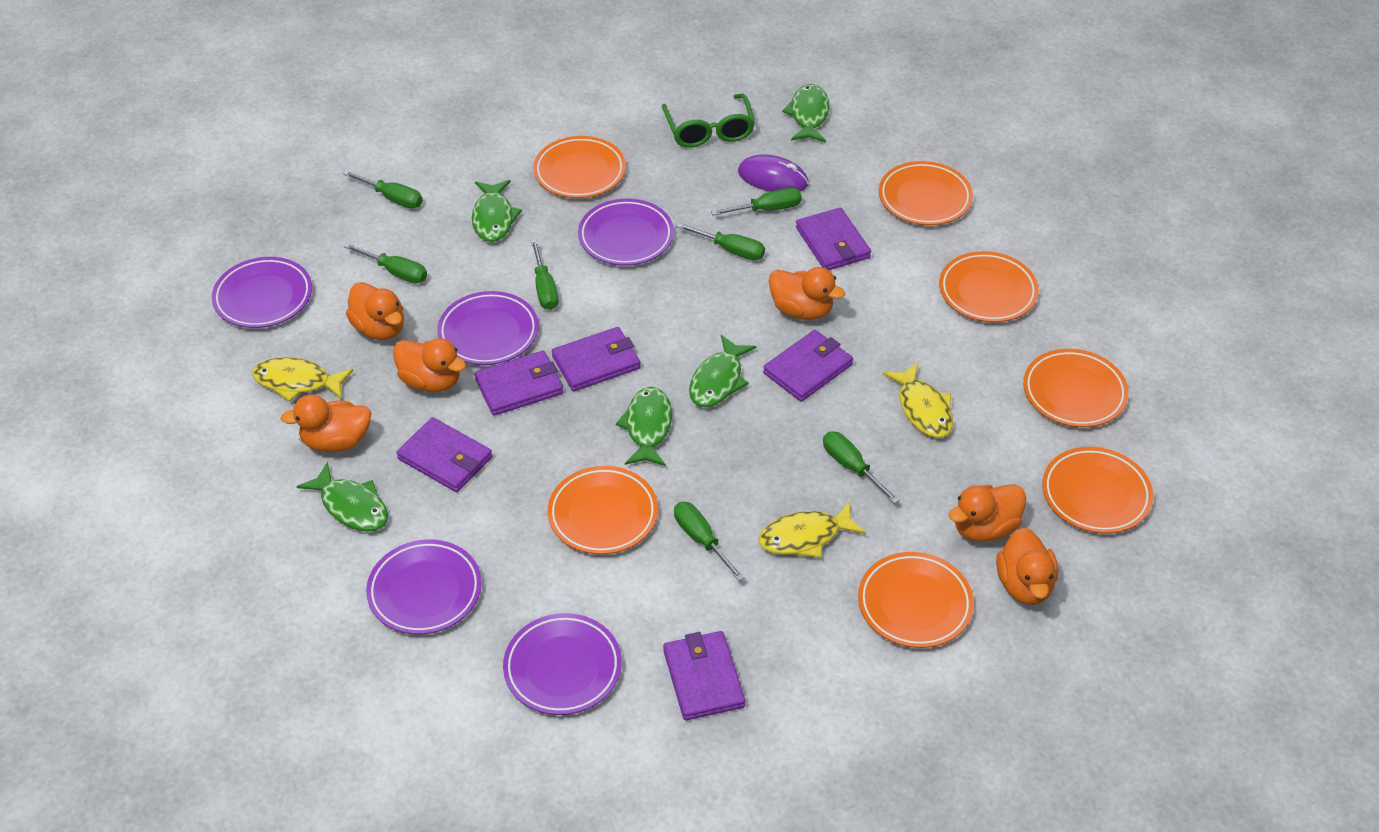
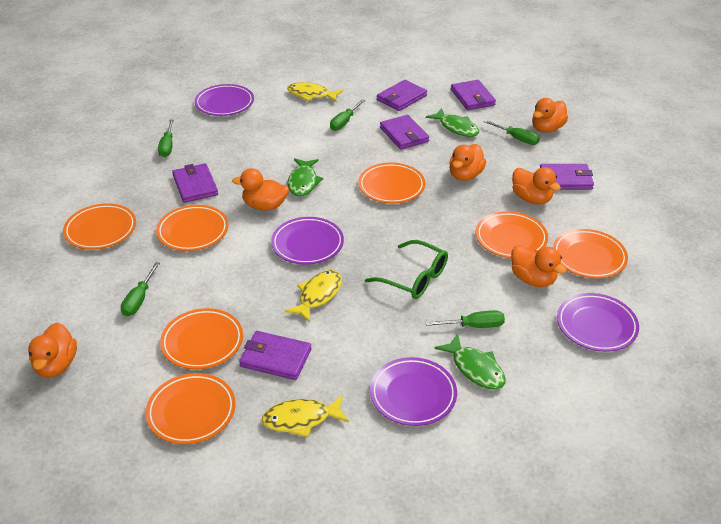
green fish: [296,462,388,532] [472,180,522,242] [616,387,672,466] [689,335,756,408] [782,84,830,142] = 5 -> [287,158,323,197] [426,108,479,137] [435,334,506,390] = 3
green screwdriver: [343,170,423,209] [344,243,427,283] [531,239,558,310] [674,502,745,581] [676,223,765,260] [711,188,802,216] [823,431,900,504] = 7 -> [121,262,160,317] [158,120,174,157] [330,99,365,131] [425,310,505,328] [483,120,540,145] = 5
purple mouse: [738,154,809,192] = 1 -> none = 0
purple plate: [212,257,312,328] [366,540,482,634] [437,291,539,365] [503,613,622,715] [578,199,674,266] = 5 -> [195,84,254,116] [271,217,344,265] [370,357,457,426] [557,293,639,352] = 4

